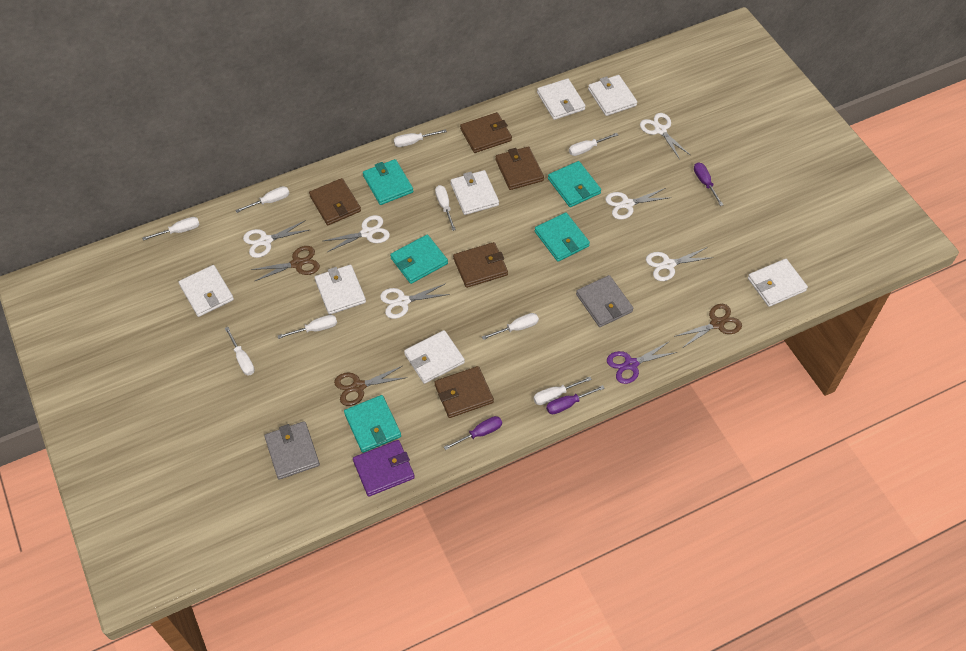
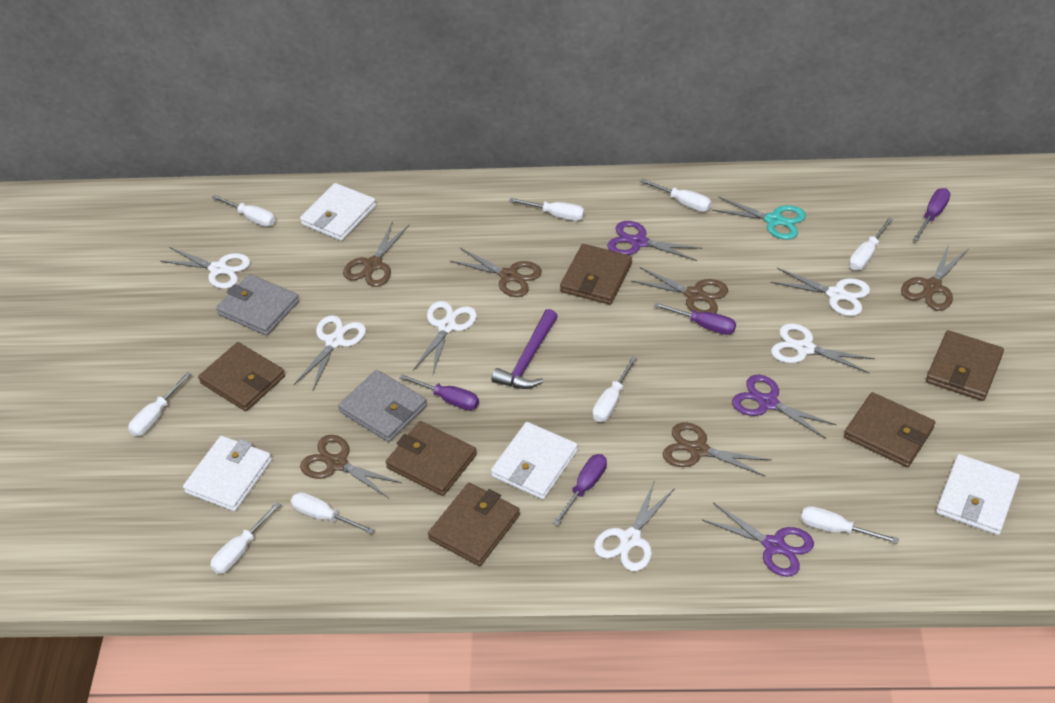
brown scissors: [251,246,320,281] [334,366,407,406] [674,304,742,347] = 3 -> [300,435,402,498] [343,221,409,287] [450,248,542,297] [631,267,728,313] [662,423,771,477] [901,244,968,311] = 6
brown wallet: [309,178,361,225] [434,366,494,418] [453,242,508,288] [460,112,512,153] [495,146,544,190] = 5 -> [198,342,285,411] [386,421,477,496] [428,483,520,566] [560,244,632,305] [844,392,935,467] [926,330,1004,401] = 6
purple hammer: none = 0 -> [491,309,558,389] = 1
purple scissors: [607,341,677,384] = 1 -> [607,221,702,261] [702,503,814,577] [732,375,837,439] = 3
purple screwdriver: [444,416,502,450] [546,385,605,414] [694,162,723,206] = 3 -> [400,374,479,411] [553,454,607,526] [654,303,736,335] [913,188,950,241] = 4
purple wallet: [353,440,415,497] = 1 -> none = 0
turquoise scissors: none = 0 -> [712,197,806,240] = 1
turquoise wallet: [344,395,401,453] [363,159,413,205] [390,234,448,284] [535,212,590,262] [548,161,601,207] = 5 -> none = 0
white wallet: [179,265,234,317] [314,265,366,315] [404,330,465,384] [450,170,499,215] [537,78,586,120] [588,75,637,116] [748,259,808,307] = 7 -> [183,436,272,511] [300,183,376,241] [491,422,578,499] [936,454,1020,535] = 4

